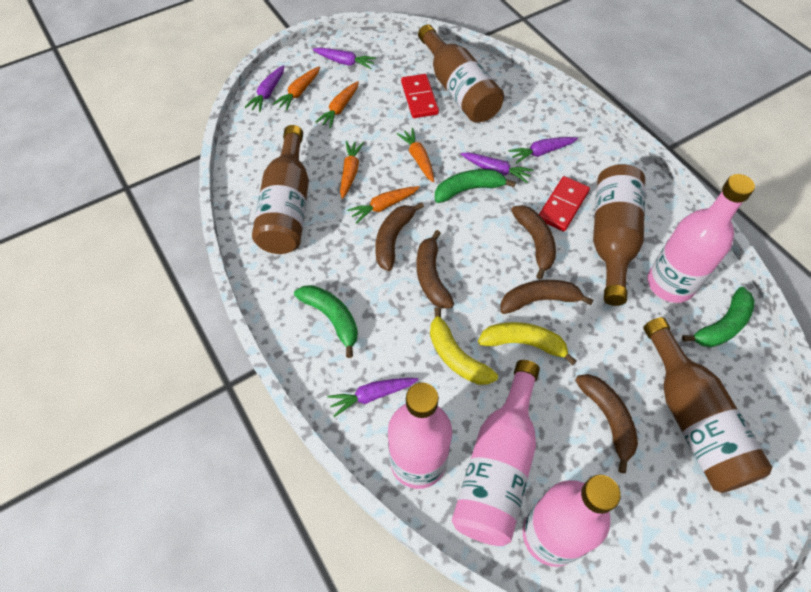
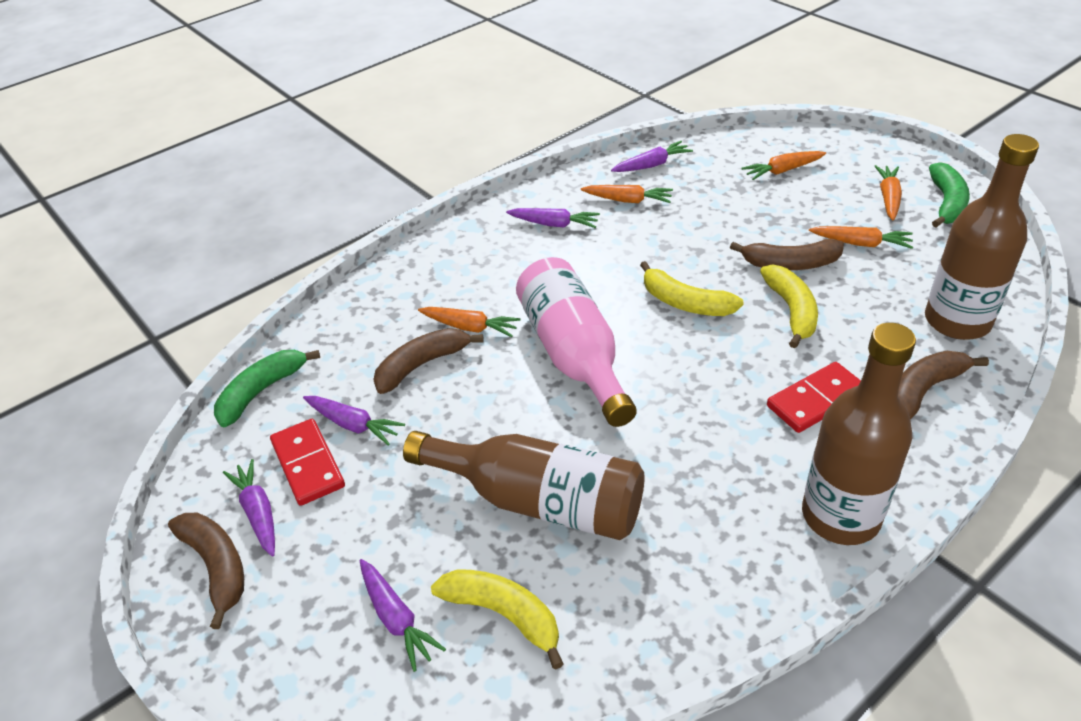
brown banana: [375,202,424,271] [416,230,454,308] [500,280,593,314] [511,205,556,279] [575,374,638,473] = 5 -> [168,513,244,629] [373,328,484,394] [730,239,844,270] [898,351,989,420] = 4
brown bottle: [252,125,309,254] [418,24,504,123] [593,164,646,306] [643,317,772,493] = 4 -> [403,431,645,540] [802,323,916,545] [925,134,1039,340] = 3
green banana: [294,285,358,358] [435,169,516,203] [682,287,755,347] = 3 -> [214,350,320,427] [929,162,970,227] = 2
pink bottle: [388,383,452,489] [451,360,540,546] [523,475,621,567] [647,174,755,303] = 4 -> [516,257,637,427] = 1
yellow banana: [430,307,498,385] [478,322,576,365] = 2 -> [431,569,563,669] [640,261,744,316] [760,264,818,348] = 3

